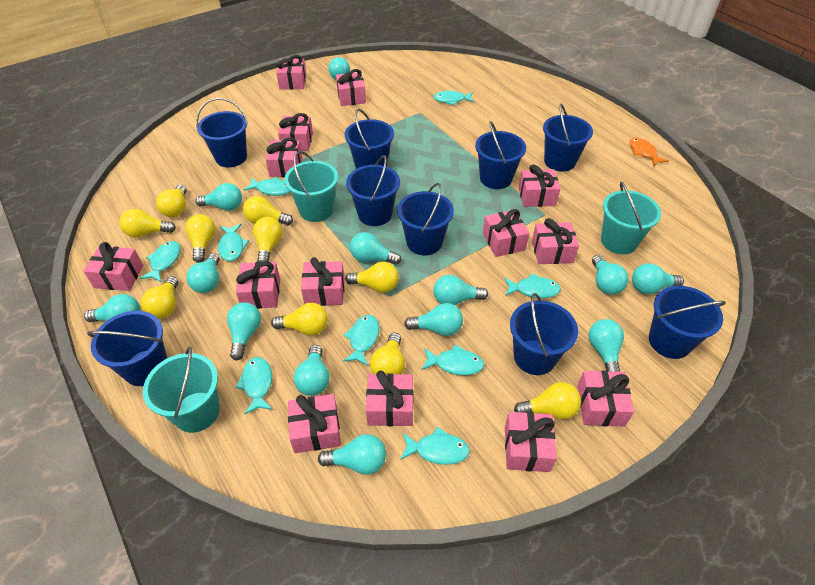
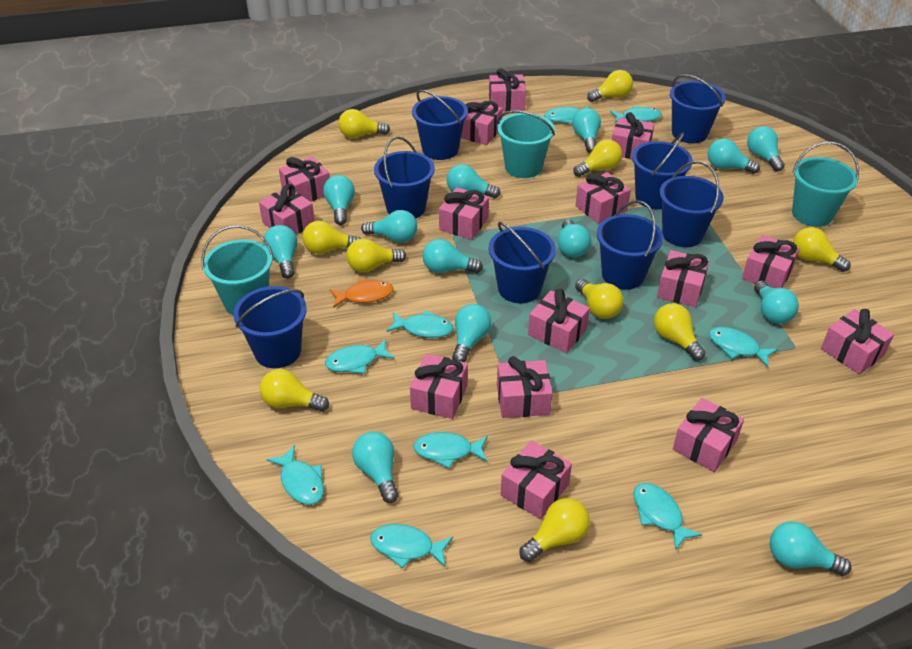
blue bucket: [87,311,167,386] [196,98,248,167] [345,109,394,169] [346,155,400,226] [397,183,454,255] [475,121,526,189] [510,293,578,375] [543,104,593,171] [649,286,726,359] = 9 -> [233,286,306,368] [374,136,435,219] [412,90,468,160] [489,222,556,303] [597,200,663,289] [632,133,693,209] [659,161,723,247] [670,74,726,143] = 8
pink gift: [83,242,143,291] [236,261,280,309] [265,138,302,177] [276,55,306,90] [278,113,313,151] [288,394,341,453] [301,257,345,306] [336,69,366,106] [366,371,413,426] [483,209,530,257] [505,412,557,472] [518,165,560,207] [532,218,579,264] [577,371,634,427] = 14 -> [259,184,315,235] [279,156,330,202] [410,353,468,419] [439,187,489,240] [461,100,503,145] [489,68,526,111] [497,356,553,418] [501,441,572,519] [528,289,590,353] [575,172,631,224] [612,112,654,159] [657,250,710,307] [673,398,744,472] [742,235,800,288] [821,309,894,375] = 15

